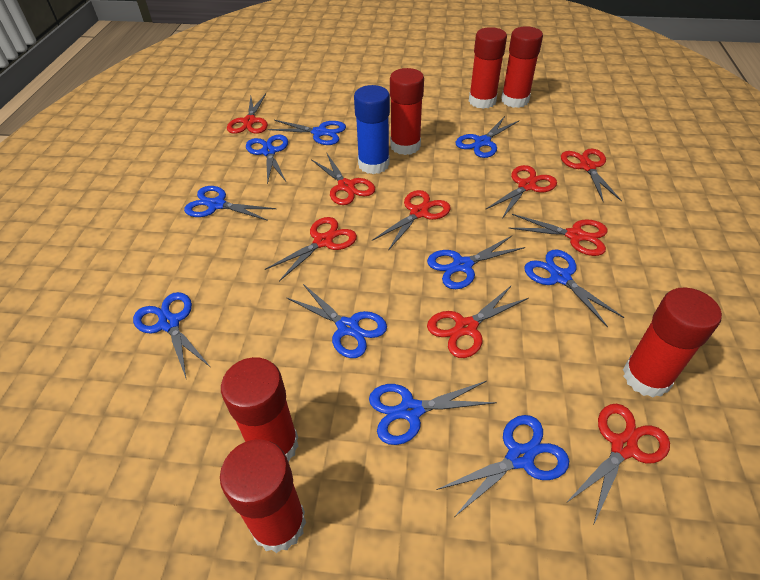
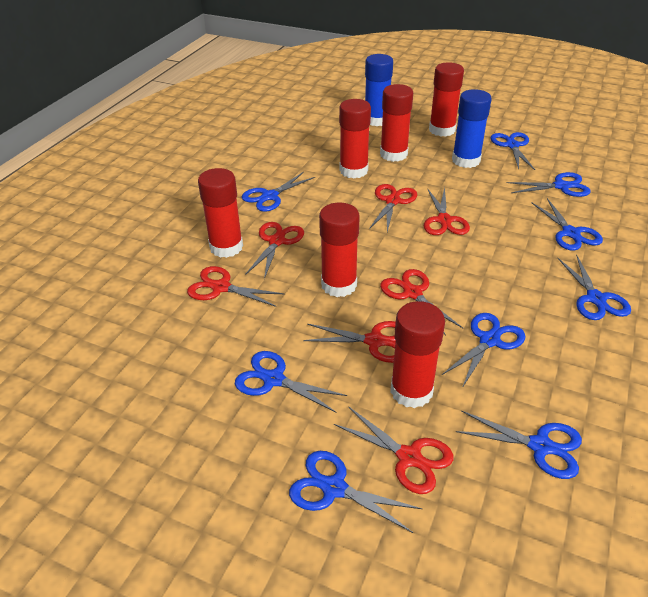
blue glue stick: [354,85,390,174] = 1 -> [365,54,393,126] [452,89,492,168] = 2
blue scissors: [133,292,210,378] [184,186,276,221] [246,134,288,184] [268,120,346,145] [286,284,387,358] [369,381,497,445] [427,236,525,289] [437,415,569,516] [456,116,519,158] [524,249,624,328] = 10 -> [235,351,347,413] [242,172,315,212] [289,451,423,533] [442,313,526,388] [456,411,582,479] [491,132,535,170] [507,172,591,197] [531,198,603,251] [558,255,631,320] = 9
red scissors: [227,94,268,134] [265,217,357,282] [311,154,375,205] [372,190,451,251] [427,285,529,358] [485,165,557,219] [508,214,607,256] [561,149,622,202] [565,404,670,526] = 9 -> [187,266,284,307] [245,222,304,279] [303,321,396,363] [334,406,454,494] [369,184,417,232] [380,269,463,336] [424,187,470,235] = 7

